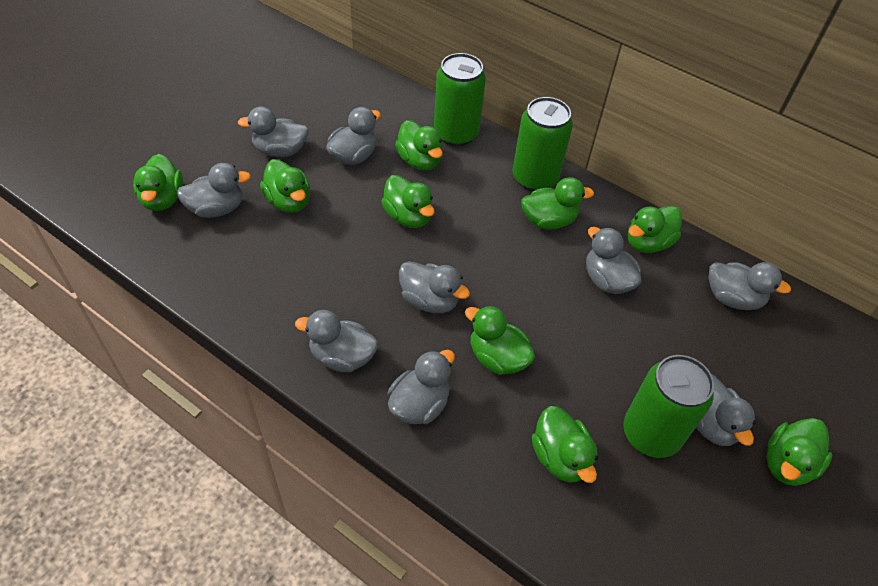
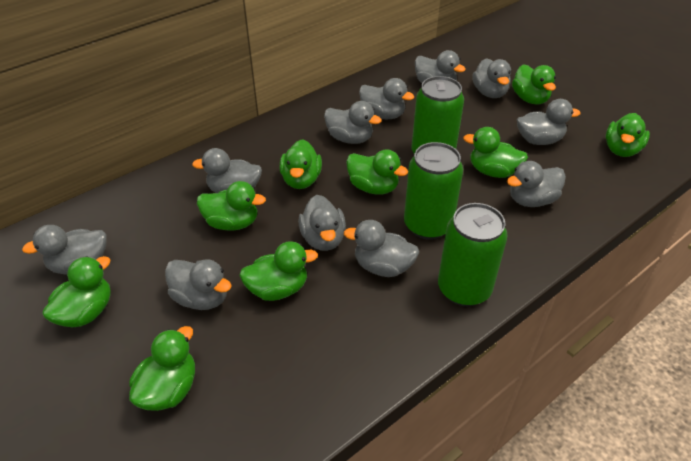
grey duck: [176,163,251,218] [238,106,309,157] [295,310,378,372] [326,107,381,165] [387,350,455,424] [399,261,470,313] [586,227,641,294] [696,374,756,446] [708,262,791,310] = 9 -> [22,225,107,274] [165,259,232,310] [192,148,262,193] [298,195,346,251] [324,101,382,144] [344,220,419,277] [359,78,414,119] [415,50,465,83] [472,58,511,98] [507,161,566,207] [517,99,580,145] = 11

